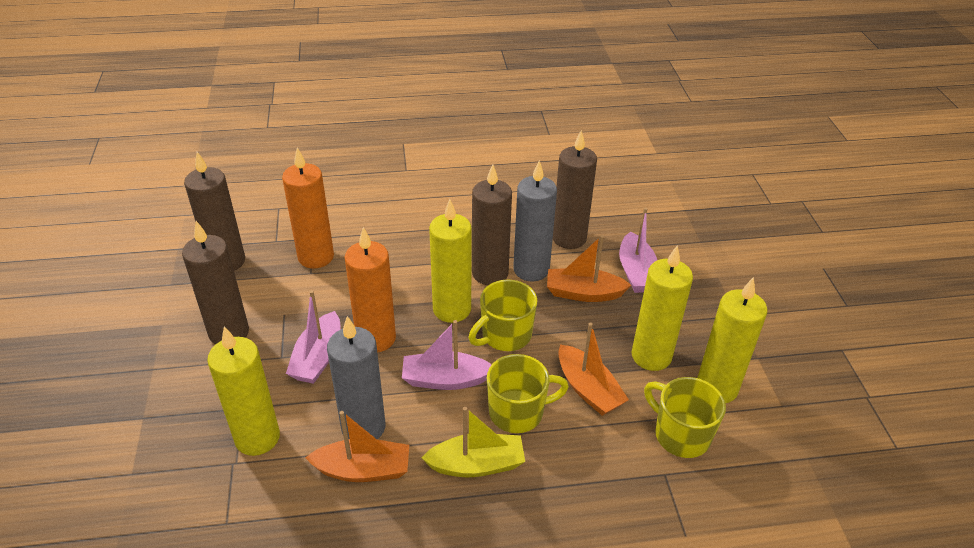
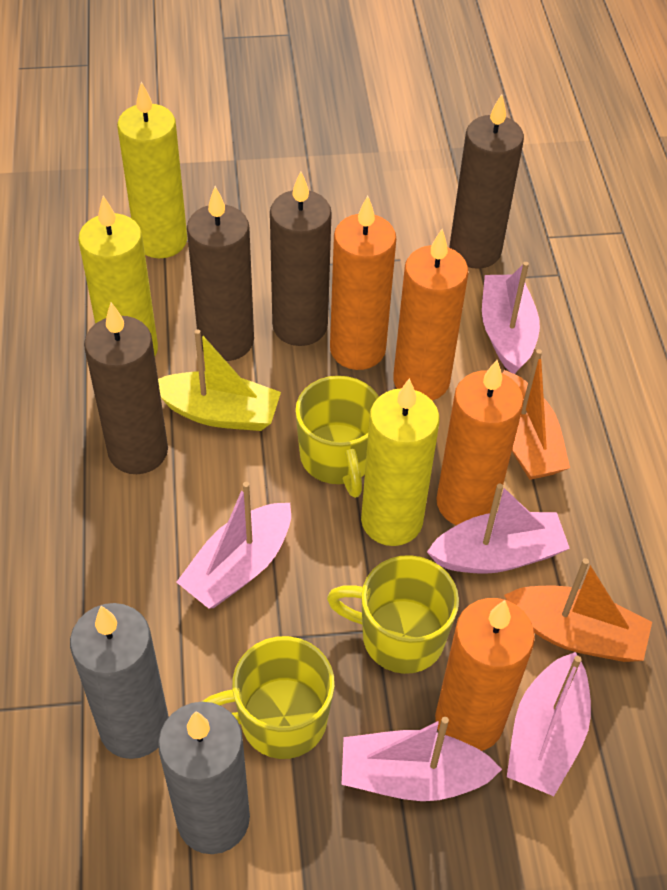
orange boat: [305,411,409,482] [547,235,631,302] [558,323,629,416] = 3 -> [502,349,570,480] [504,558,652,662] = 2
orange candle: [282,148,334,268] [344,227,396,353] = 2 -> [330,196,396,370] [393,229,468,401] [435,598,535,751] [436,360,524,525] = 4
pink boat: [286,290,341,384] [402,320,492,390] [619,207,657,293] = 3 -> [177,482,291,609] [341,717,502,801] [427,483,570,574] [482,262,540,374] [507,652,591,796] = 5
yellow candle: [207,326,280,456] [429,199,472,323] [631,246,693,371] [697,277,767,403] = 4 -> [78,196,158,356] [117,82,187,258] [361,378,440,546] = 3

